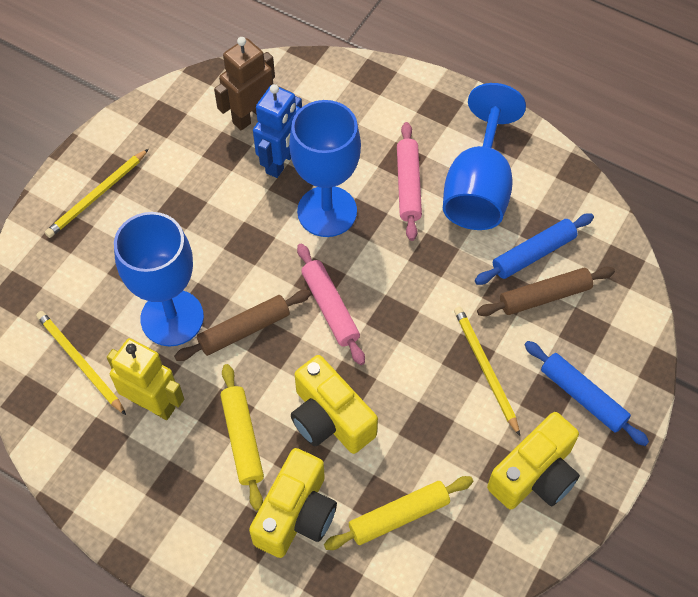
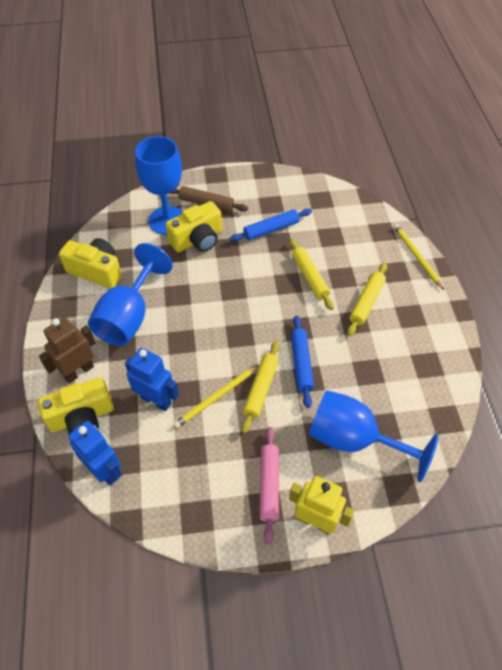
blue robot: [253,84,302,178] = 1 -> [69,421,122,485] [125,348,179,411] = 2
brown rolling pin: [174,290,311,361] [477,267,615,316] = 2 -> [169,186,248,212] = 1
pink rolling pin: [297,244,365,365] [397,122,422,241] = 2 -> [259,427,279,544] = 1
yellow pencil: [36,311,126,415] [45,149,149,238] [454,307,520,436] = 3 -> [173,365,259,428] [394,224,444,290] = 2
yellow rolling pin: [220,364,264,511] [324,476,473,550] = 2 -> [241,341,280,434] [289,238,334,310] [347,263,387,336] = 3

